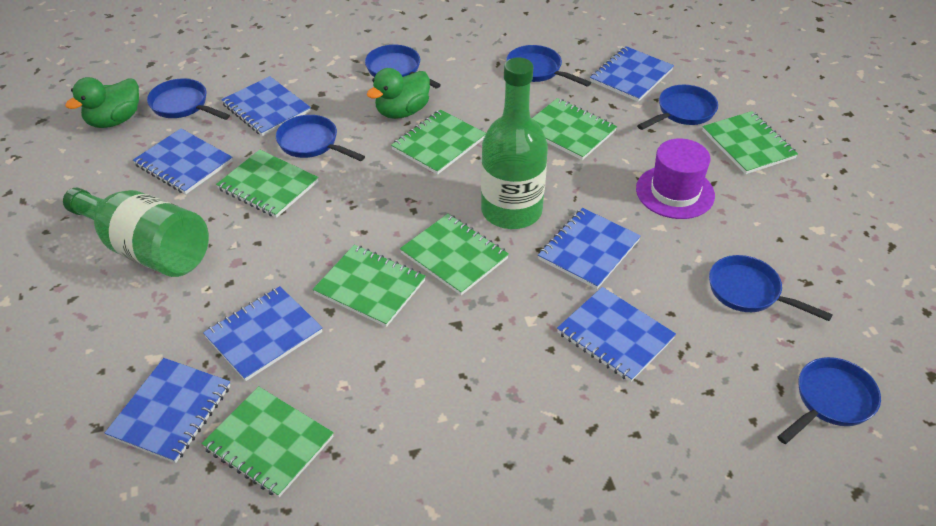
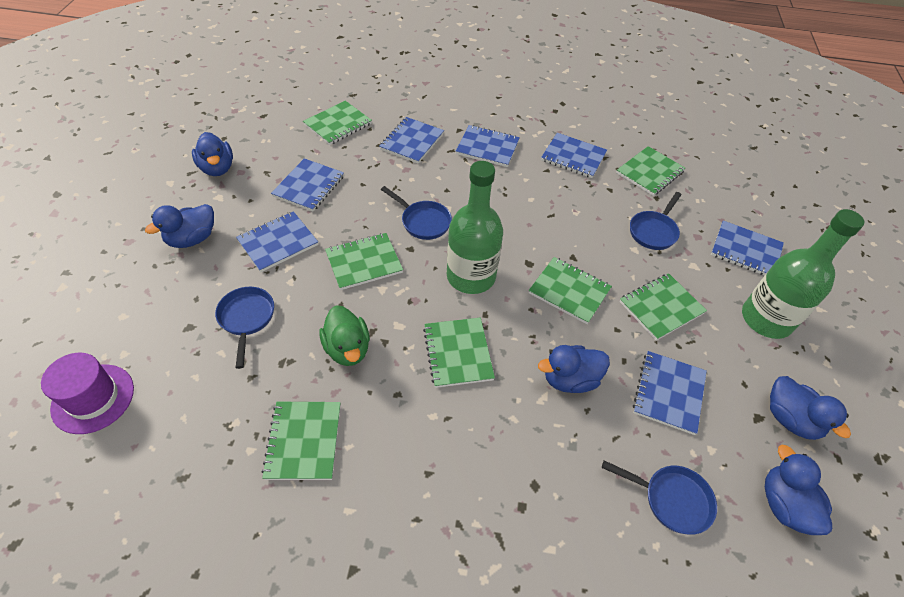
blue duck: none = 0 -> [145,204,214,248] [192,132,233,176] [538,345,610,393] [765,445,832,535] [770,376,851,440] = 5
blue pan: [147,78,230,120] [276,115,365,161] [365,45,441,89] [506,45,591,87] [637,85,718,130] [709,255,833,321] [778,357,881,444] = 7 -> [215,287,274,369] [381,186,452,240] [602,460,717,535] [630,192,681,250] = 4
green duck: [65,77,139,128] [367,68,430,119] = 2 -> [319,305,370,366] = 1

